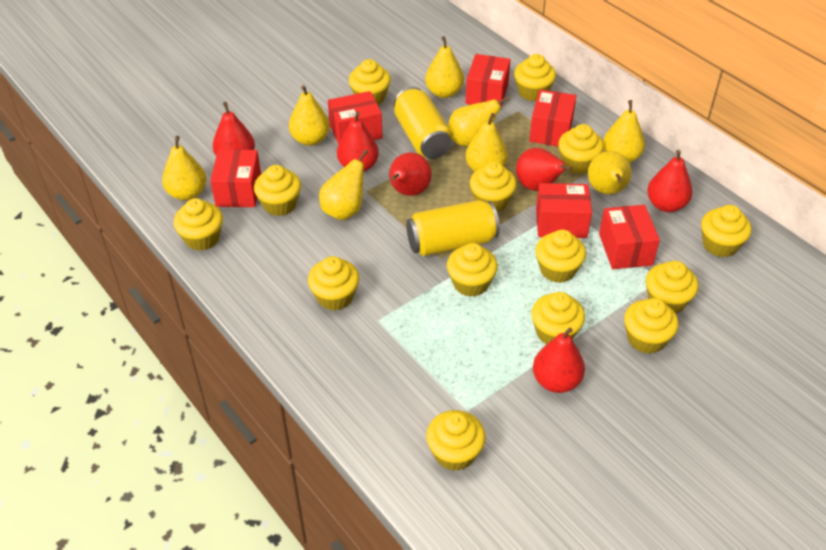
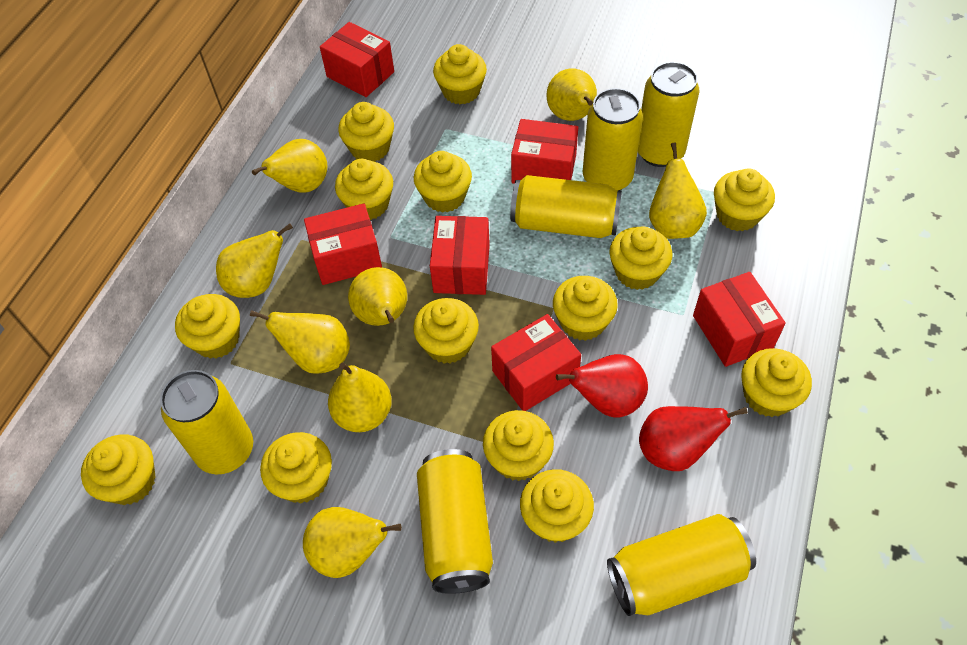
red pear: [213,102,255,155] [337,111,379,172] [389,153,432,196] [516,148,572,191] [533,327,585,393] [647,150,693,212] = 6 -> [556,354,648,418] [639,406,748,471] = 2
yellow can: [394,87,453,159] [406,200,500,256] = 2 -> [160,370,253,474] [417,449,493,594] [510,175,622,238] [583,88,643,190] [607,514,756,616] [638,62,699,167] = 6

